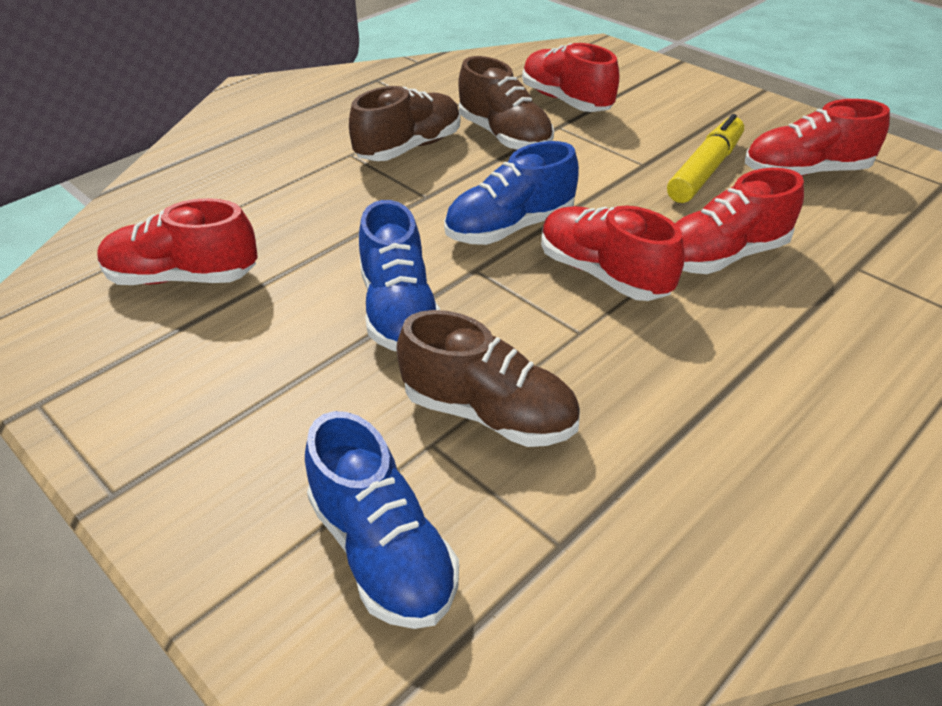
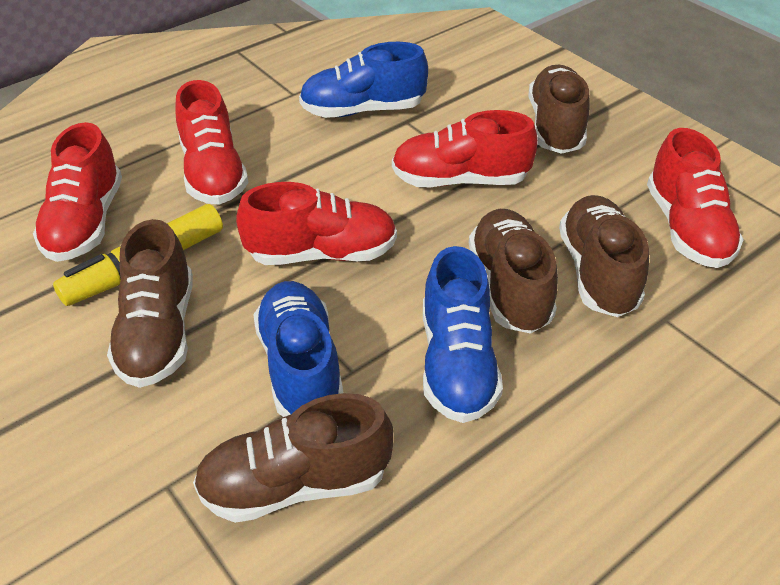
brown shoe: [349,86,460,161] [396,310,580,447] [458,56,554,150] = 3 -> [107,219,193,388] [193,393,393,523] [469,209,558,334] [529,65,590,154] [559,195,649,317] = 5

